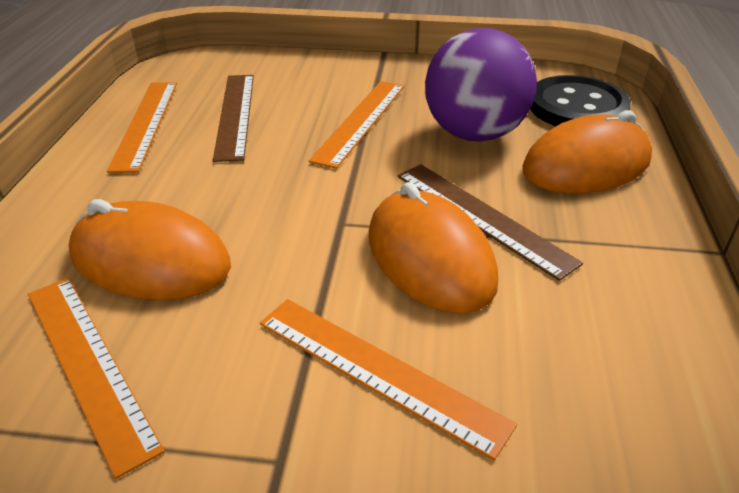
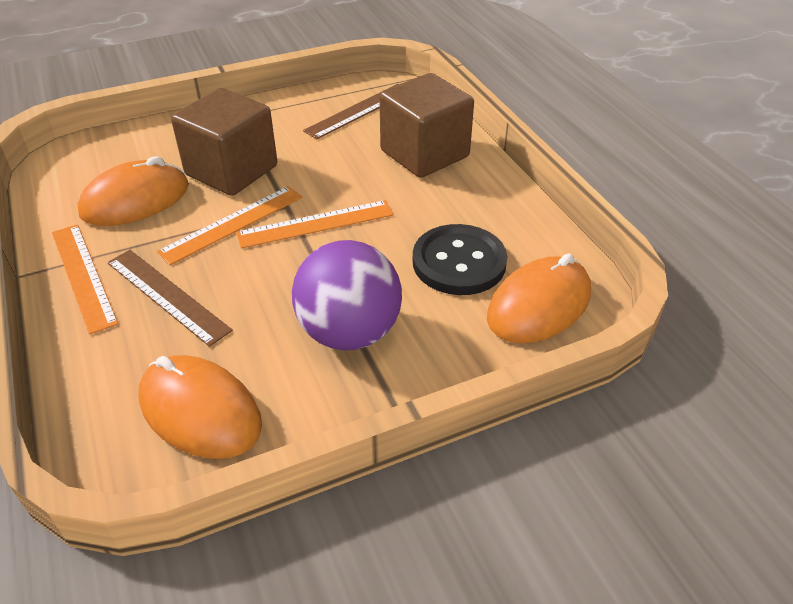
brown cube: none = 0 -> [171,88,277,196] [379,73,474,178] = 2
orange ruler: [28,278,165,479] [107,82,177,173] [260,299,517,460] [309,81,404,169] = 4 -> [52,224,118,335] [157,186,303,265] [236,200,394,249] = 3

